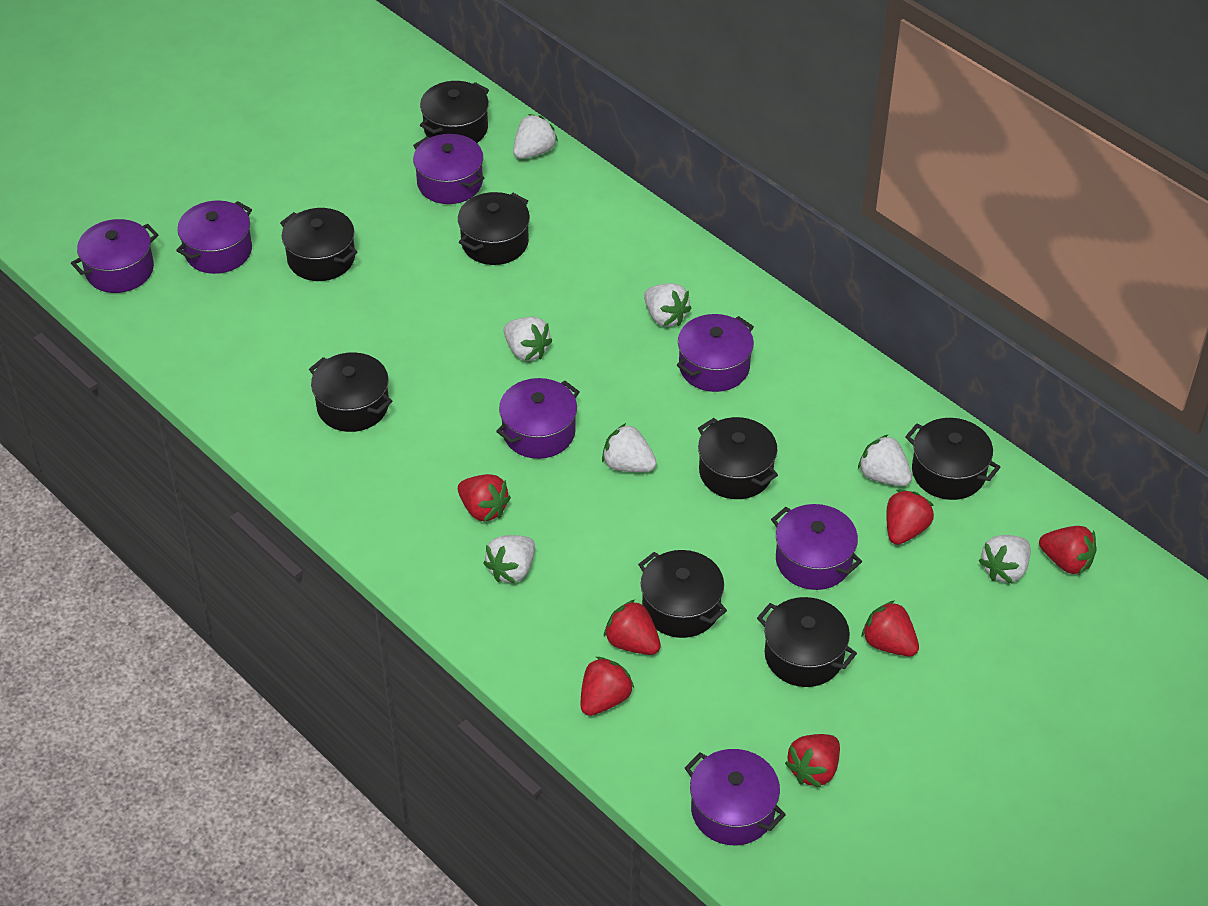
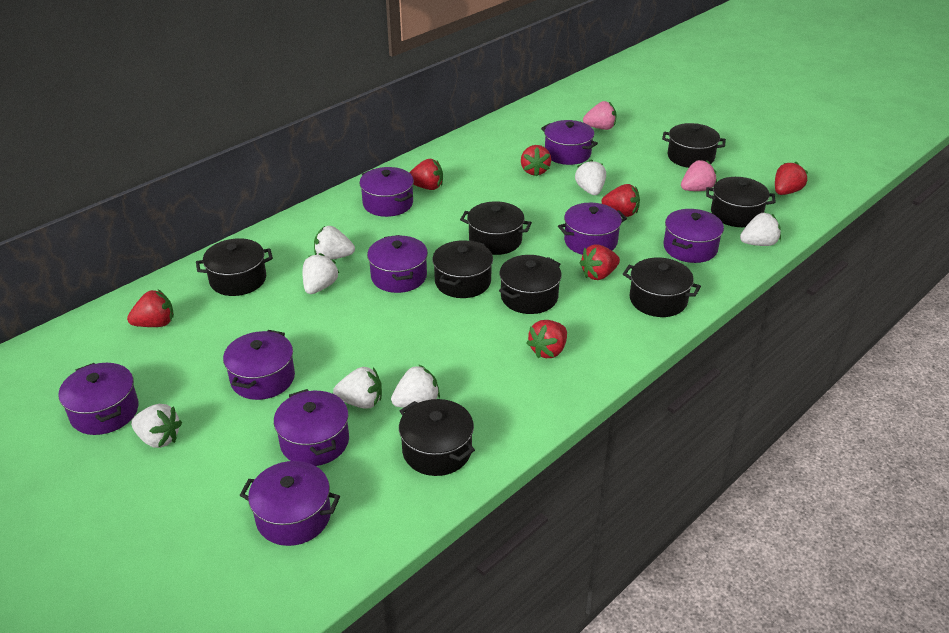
pink strawberry: none = 0 -> [583,101,617,130] [681,160,717,191] = 2
purple pot: [71,219,159,293] [176,200,252,274] [413,134,484,204] [496,378,580,459] [677,314,754,392] [685,749,786,845] [771,504,862,590] = 7 -> [59,363,139,435] [223,330,295,400] [240,461,340,546] [274,389,349,466] [359,167,414,217] [367,235,428,293] [541,120,598,165] [558,203,627,255] [664,209,724,263] = 9

